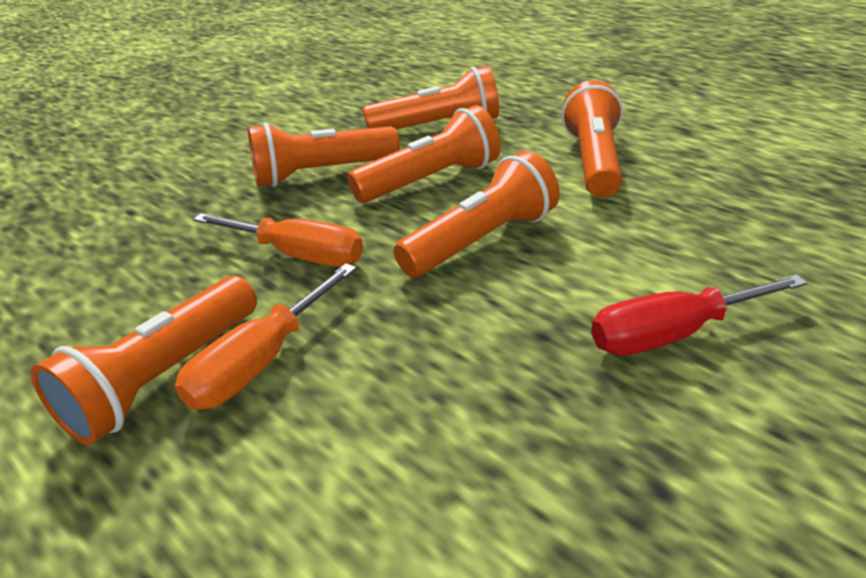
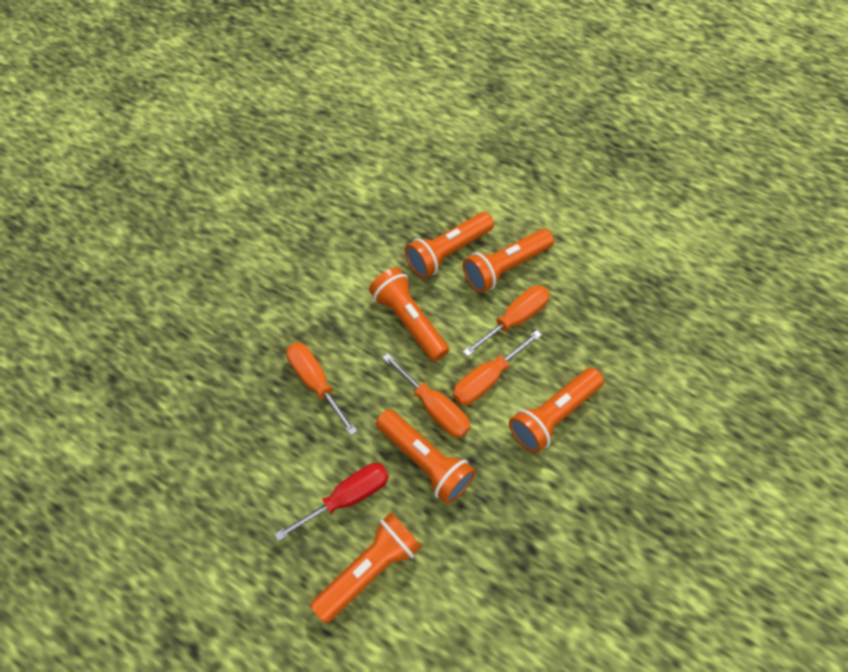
orange screwdriver: [175,263,357,410] [193,213,363,267] = 2 -> [286,342,358,436] [382,353,470,438] [453,330,542,405] [463,286,550,357] = 4

